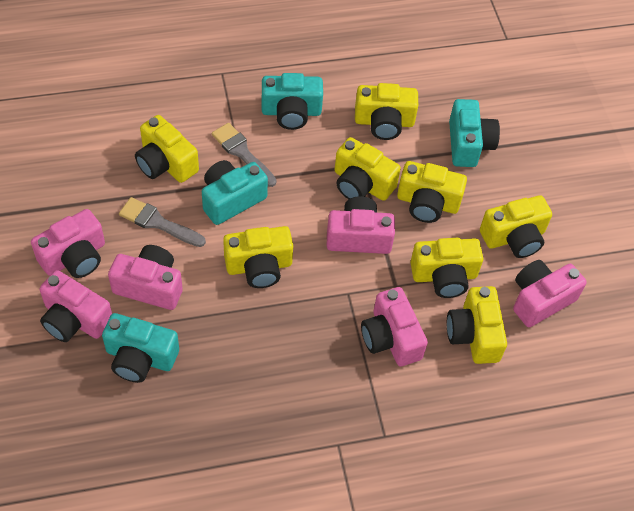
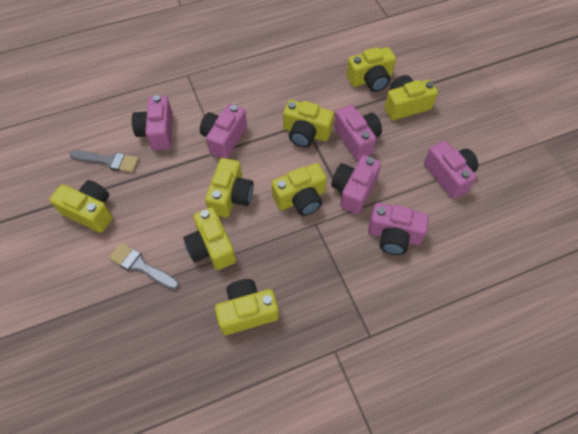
turquoise camera: [102,313,179,383] [202,160,268,225] [262,73,323,130] [449,99,500,167] = 4 -> none = 0

